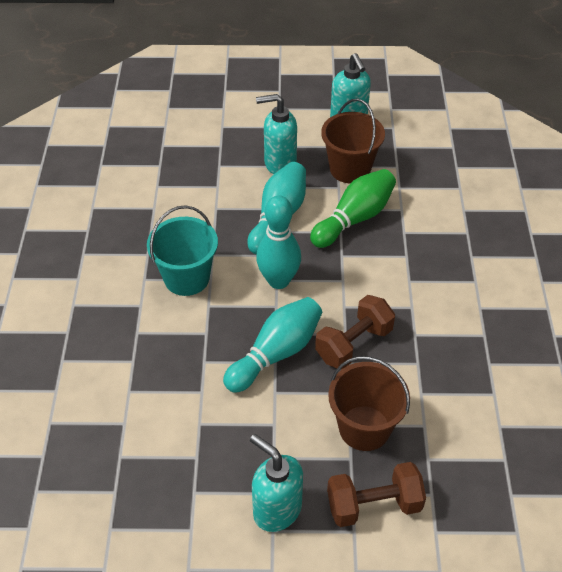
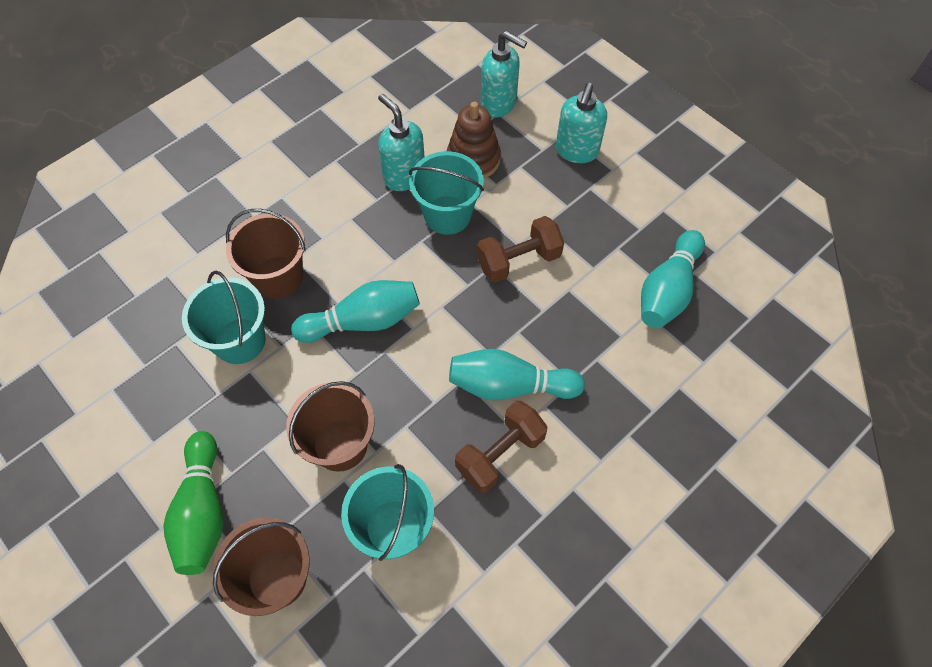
brown bucket: [321,98,385,183] [328,356,410,451] = 2 -> [213,517,310,616] [226,209,306,299] [286,381,375,472] = 3
brown stacking toy: none = 0 -> [447,102,501,178] = 1
turquoise bucket: [147,205,218,296] = 1 -> [182,270,266,364] [341,464,434,561] [409,151,484,235] = 3

